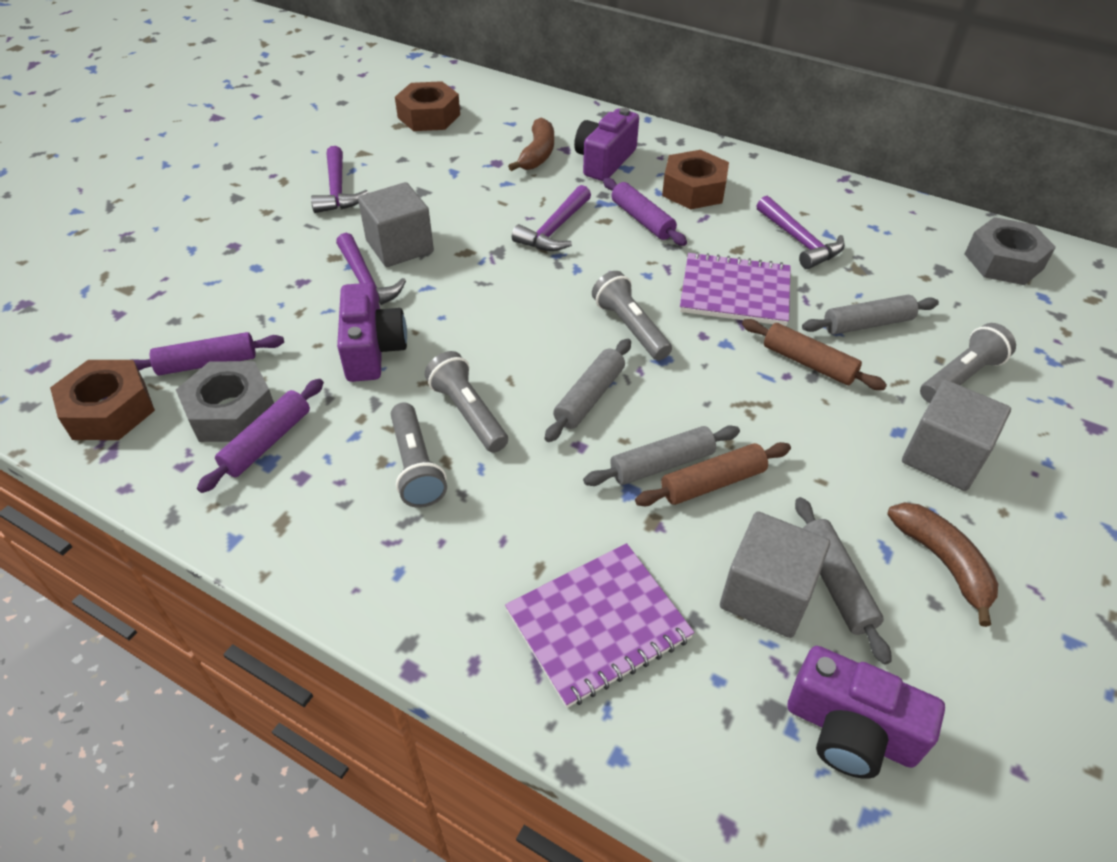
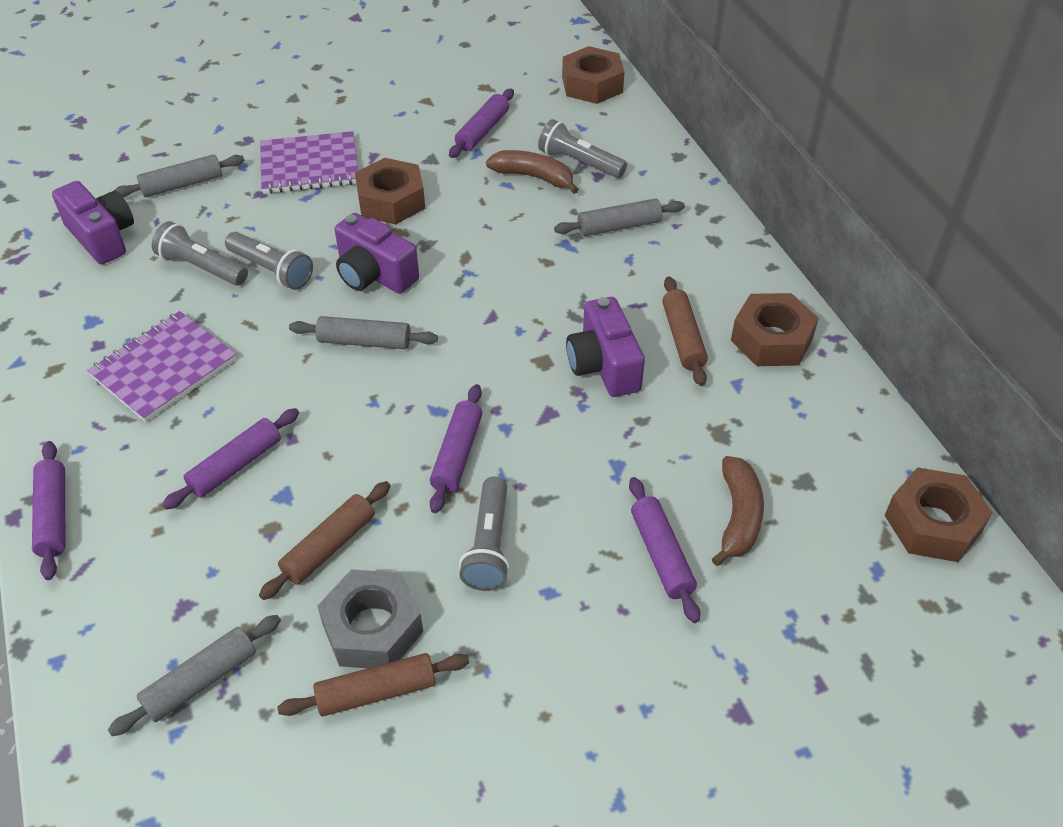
brown nut: [50,360,155,440] [395,81,460,131] [662,150,729,209] = 3 -> [355,158,425,224] [562,46,624,104] [731,293,819,366] [884,467,992,562] = 4
brown rolling pin: [635,442,791,506] [742,319,887,390] = 2 -> [259,481,391,600] [277,653,469,716] [662,276,708,386] = 3
grey cube: [358,182,434,267] [720,511,830,638] [902,380,1011,491] = 3 -> none = 0
grey nut: [176,361,274,442] [965,217,1056,285] = 2 -> [317,569,423,668] = 1
purple hammer: [311,146,369,213] [336,233,406,305] [512,185,591,251] [757,196,845,269] = 4 -> none = 0
purple rolling pin: [131,332,284,375] [197,379,324,493] [603,178,687,246] = 3 -> [32,441,65,580] [162,408,299,510] [430,384,482,513] [449,89,514,158] [629,477,700,623] = 5

